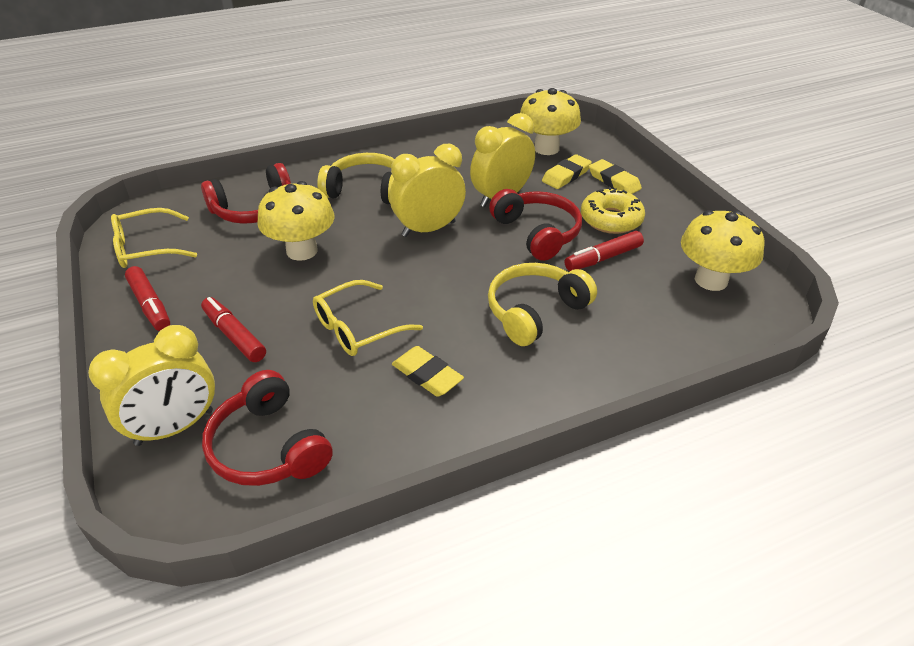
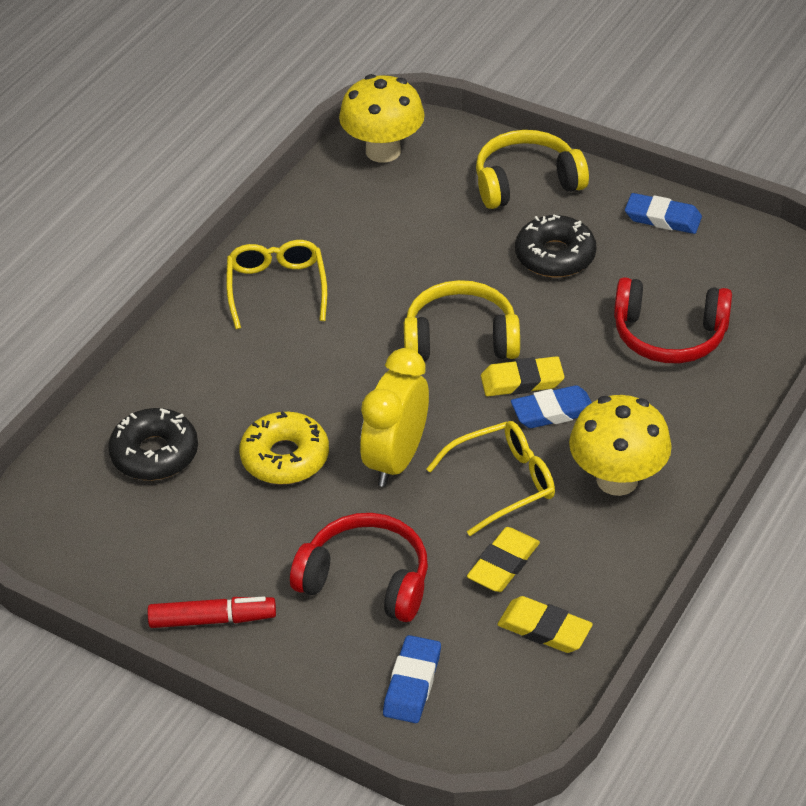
black donut: none = 0 -> [108,408,198,480] [515,215,597,277] = 2
blue eraser: none = 0 -> [383,635,441,723] [511,385,592,428] [625,193,702,234] = 3
red headphones: [201,163,291,224] [202,370,333,486] [489,189,582,261] = 3 -> [290,513,428,622] [614,277,732,363] = 2
red marker: [125,266,170,331] [201,297,266,362] [565,231,644,271] = 3 -> [147,596,276,628] = 1
yellow clock: [88,325,215,446] [390,144,466,237] [470,113,535,207] = 3 -> [360,348,429,487] = 1
yellow mushroom: [257,181,334,261] [520,88,581,155] [681,210,765,291] = 3 -> [339,74,425,163] [569,395,672,496] = 2

